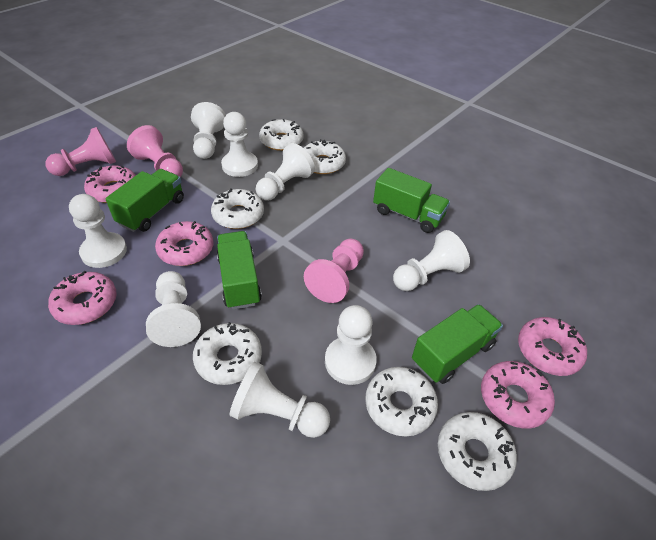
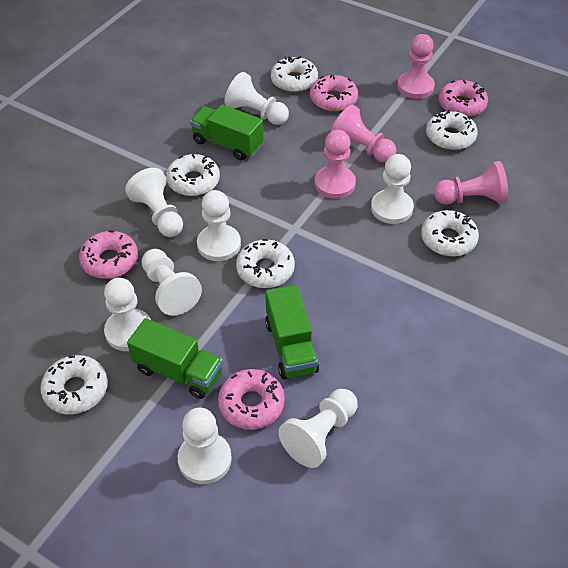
green truck: [105,169,184,232] [217,231,262,310] [373,168,450,233] [412,304,503,384] = 4 -> [127,318,223,399] [190,104,263,160] [265,285,319,379] = 3
pink donut: [48,271,117,325] [84,165,136,203] [155,221,213,266] [481,361,555,428] [518,317,587,376] = 5 -> [79,230,138,279] [218,369,285,430] [310,75,358,112] [438,80,488,117] = 4
pink pawn: [45,127,116,176] [127,125,183,177] [304,239,364,303] = 3 -> [315,130,356,199] [331,105,396,163] [397,34,435,99] [434,161,508,205] = 4

